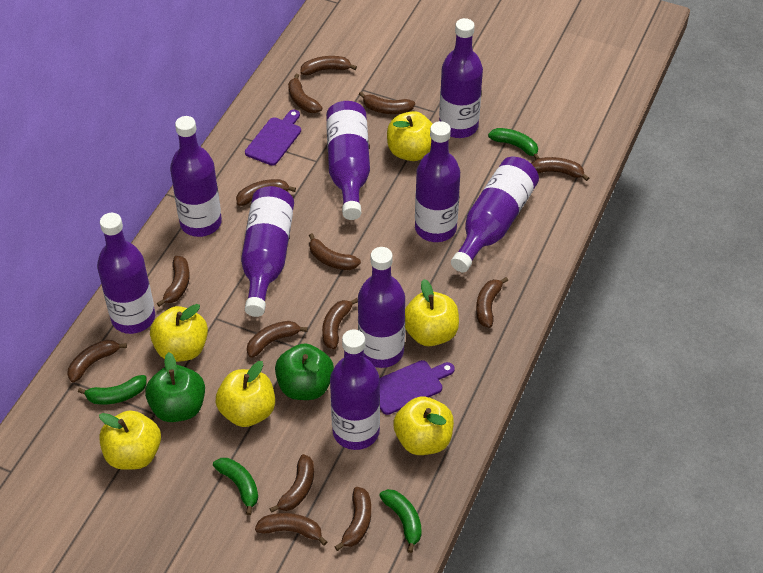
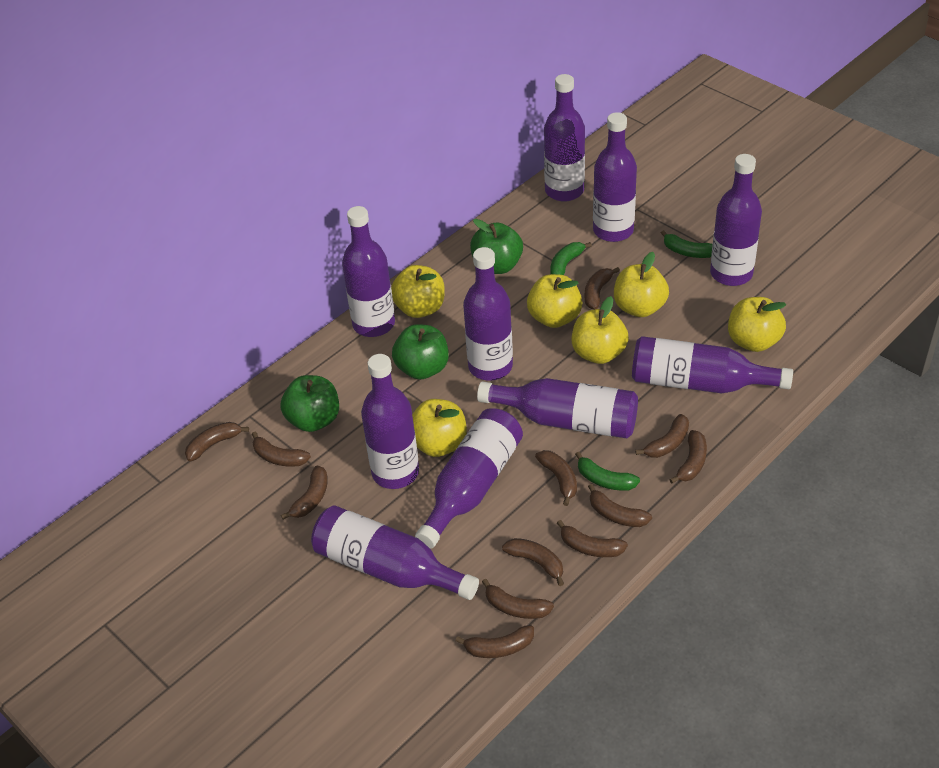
brown banana: [68,340,127,383] [157,256,190,307] [236,179,296,206] [247,321,308,358] [255,513,327,546] [269,454,314,513] [288,74,322,113] [300,56,357,75] [309,233,361,270] [322,298,358,349] [335,487,371,551] [359,91,415,114] [476,277,508,328] [531,157,589,181] = 14 -> [185,422,249,462] [252,432,311,467] [281,466,328,519] [456,625,534,658] [482,579,554,619] [502,538,564,586] [535,450,577,506] [557,520,628,557] [585,267,620,309] [588,484,652,527] [635,414,689,458] [669,430,707,484] = 12
green apple: [145,352,205,422] [275,343,334,400] = 2 -> [280,375,339,432] [392,324,449,380] [470,219,523,274] = 3
green banana: [78,375,147,405] [213,458,258,515] [379,489,422,553] [488,128,539,159] = 4 -> [550,242,592,275] [575,452,640,491] [661,230,713,258] = 3
purple bottle: [97,213,155,334] [170,116,222,237] [241,186,294,317] [326,101,370,220] [330,329,380,450] [358,247,405,368] [415,121,460,242] [439,18,483,138] [451,157,539,272] = 9 -> [311,505,479,600] [342,206,395,337] [361,354,419,489] [415,408,523,549] [463,247,513,381] [477,378,638,438] [544,74,585,202] [593,112,637,242] [632,336,793,393] [710,154,762,286] = 10
purple cutting board: [245,110,301,165] [379,360,455,415] = 2 -> none = 0

